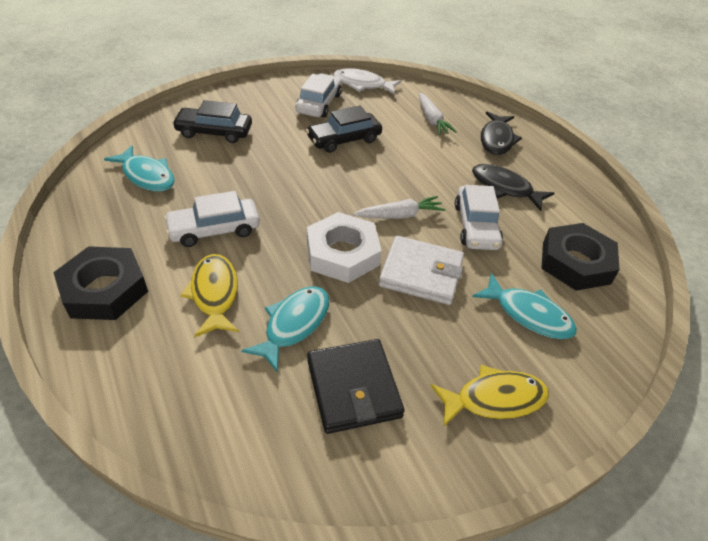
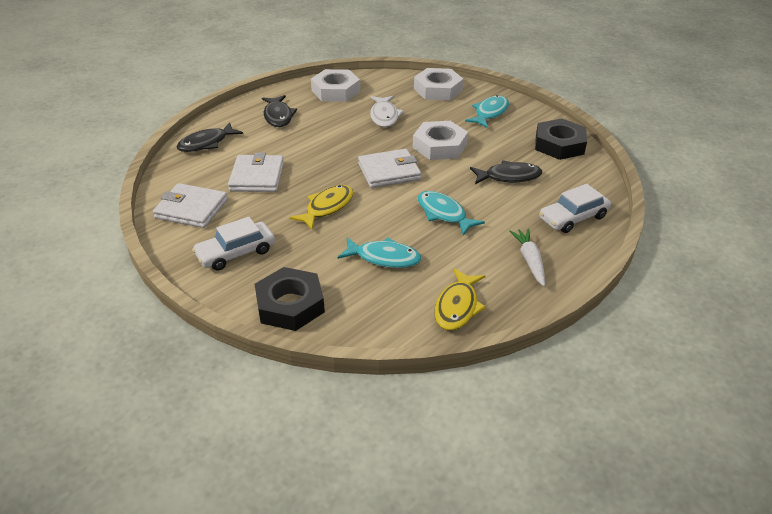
black car: [172,100,252,143] [306,105,382,153] = 2 -> none = 0
black fish: [472,164,554,211] [481,112,522,155] = 2 -> [176,122,243,152] [262,95,297,127] [470,160,542,184] = 3
black wallet: [307,339,405,434] = 1 -> none = 0
white car: [164,191,260,247] [295,73,342,118] [455,185,503,250] = 3 -> [192,217,275,271] [539,184,611,233] = 2
white carrot: [353,196,445,219] [419,93,457,135] = 2 -> [509,229,545,286] = 1
white nut: [307,212,382,283] = 1 -> [311,69,360,102] [413,121,468,160] [414,68,463,101] = 3
white wallet: [379,236,464,305] = 1 -> [153,183,228,228] [228,152,284,192] [358,149,421,188] = 3

